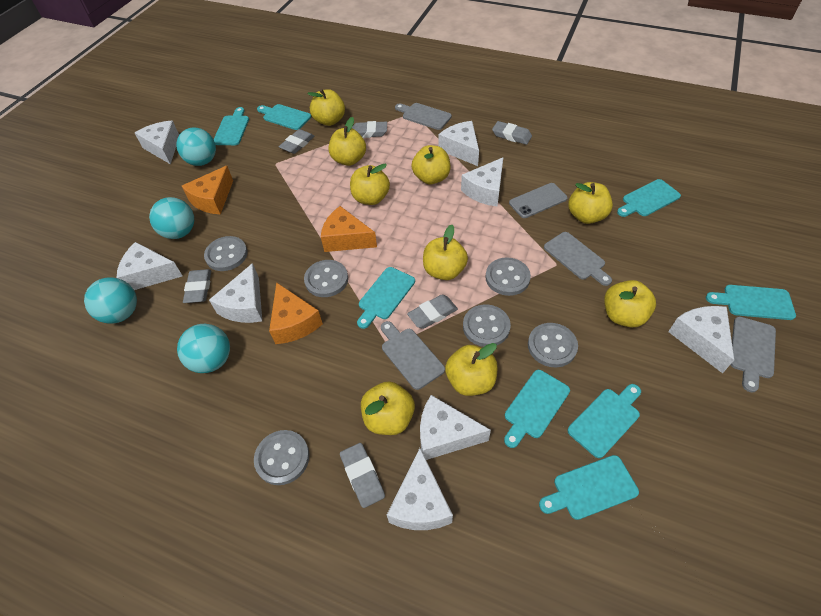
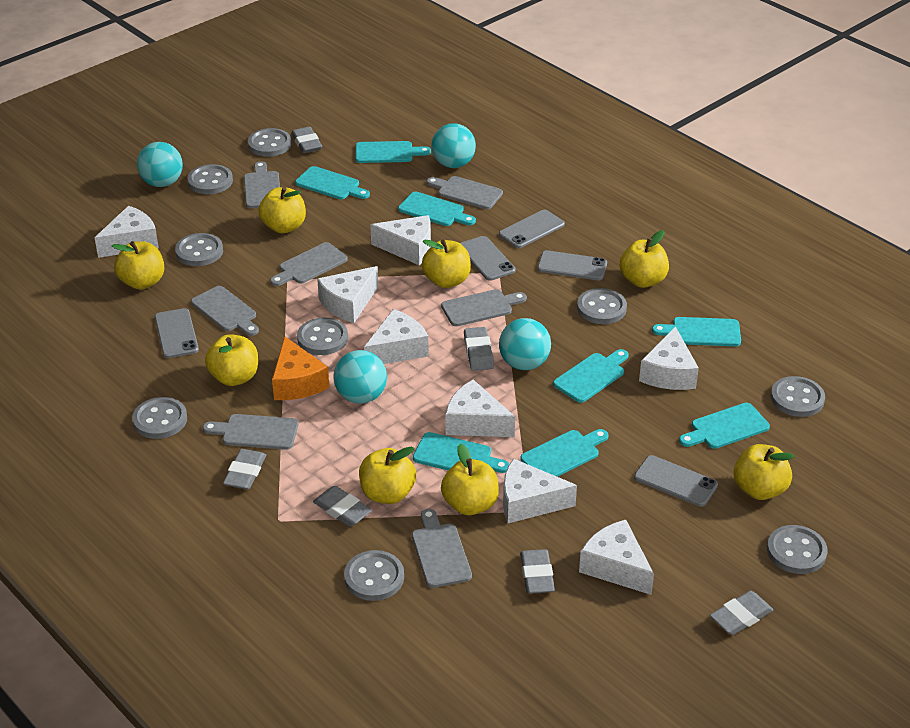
grey button: [204,236,248,271] [254,430,309,485] [304,260,348,297] [463,305,511,347] [485,258,531,296] [528,323,578,368] = 6 -> [132,397,187,439] [175,233,223,266] [187,164,233,194] [248,128,291,157] [297,318,348,355] [344,550,404,601] [577,288,627,324] [767,525,827,574] [771,376,825,417] = 9
grey cutting board: [381,321,445,390] [395,103,452,130] [544,232,612,286] [731,317,776,393] = 4 -> [191,286,259,336] [203,414,298,450] [244,161,280,208] [270,242,348,286] [412,509,472,588] [427,176,503,209] [441,289,527,326] = 7
grey phone: [509,183,568,218] = 1 -> [155,308,199,358] [460,236,516,281] [499,210,565,248] [537,250,607,280] [634,455,718,507] = 5
orange cheese: [182,166,233,214] [269,282,323,344] [321,206,377,252] = 3 -> [272,337,329,400] = 1
yellow apple: [307,89,345,126] [328,117,366,166] [350,164,390,205] [361,381,415,435] [412,145,451,184] [423,225,468,280] [445,343,498,396] [568,182,613,224] [604,280,656,328] = 9 -> [112,241,164,289] [205,334,258,386] [259,187,306,233] [359,447,416,504] [422,239,471,288] [441,444,499,515] [620,230,669,288] [733,444,794,500] = 8

